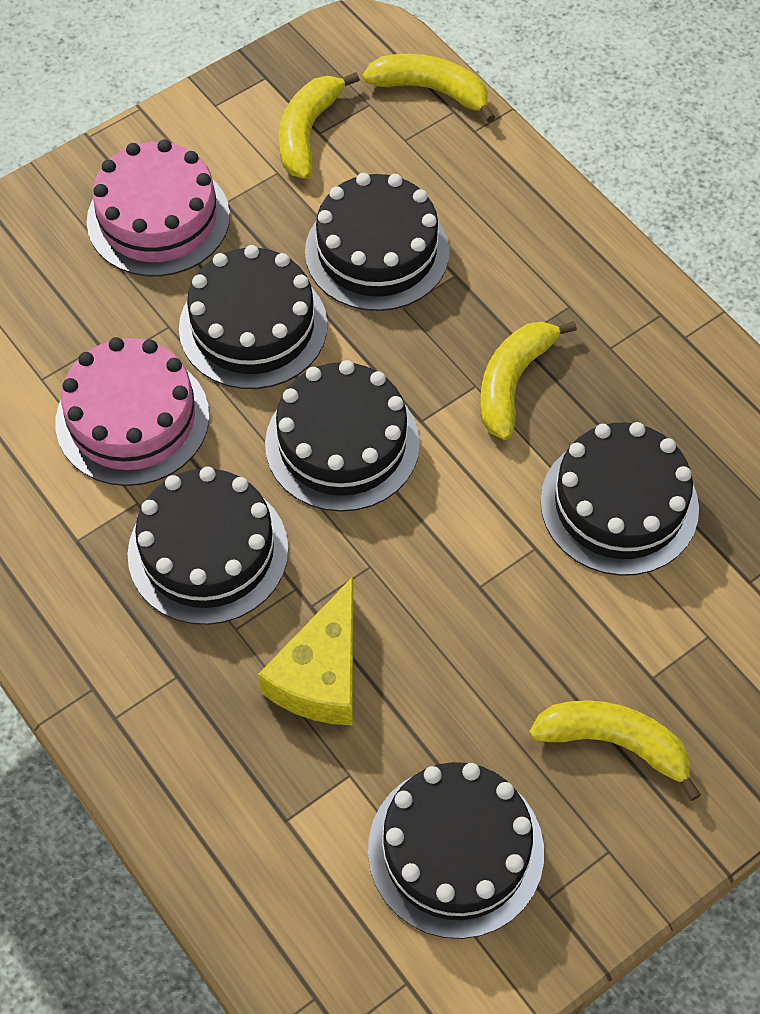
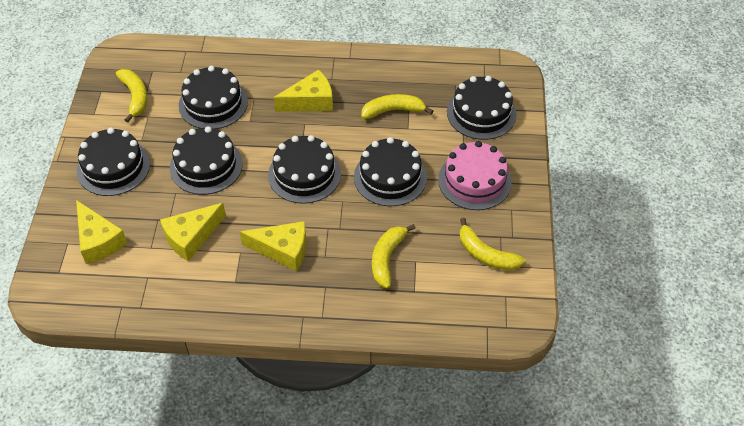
pink cake: [56,337,209,486] [87,139,230,276] = 2 -> [438,141,512,210] = 1
yellow cheese: [258,577,354,726] = 1 -> [76,200,127,264] [160,203,226,261] [240,221,306,271] [274,69,333,112] = 4

